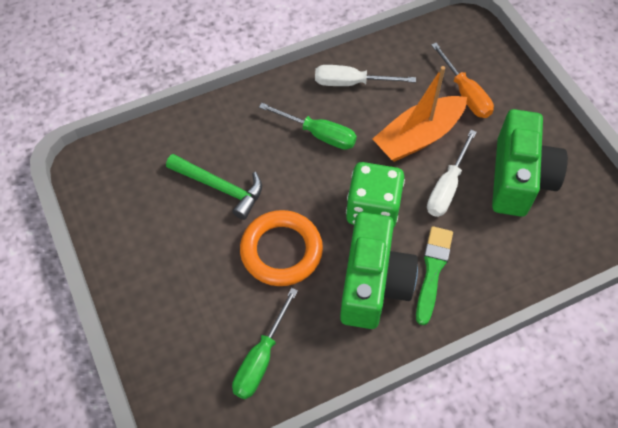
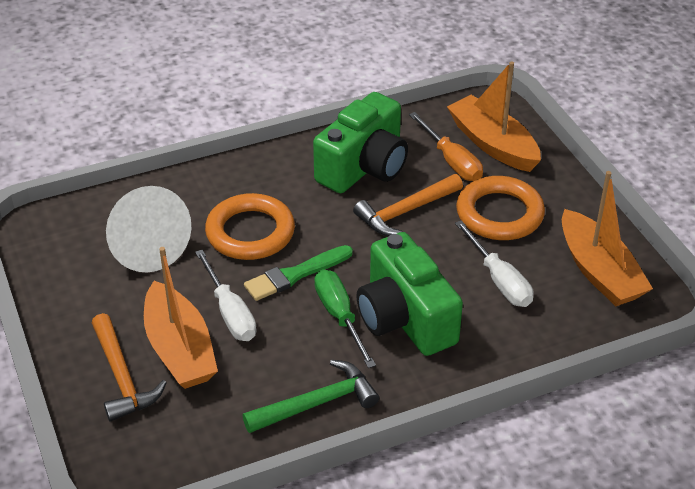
green dice: [346,162,405,228] = 1 -> none = 0
green screwdriver: [232,288,298,399] [259,103,357,150] = 2 -> [314,269,376,368] = 1
orange boat: [373,66,467,162] = 1 -> [144,247,218,389] [447,61,541,172] [562,171,653,306] = 3
orange hammer: none = 0 -> [92,313,167,422] [353,174,463,236] = 2
orange ring: [240,210,323,286] = 1 -> [205,193,295,260] [456,176,545,240] = 2
white cone: none = 0 -> [106,186,191,272] = 1

